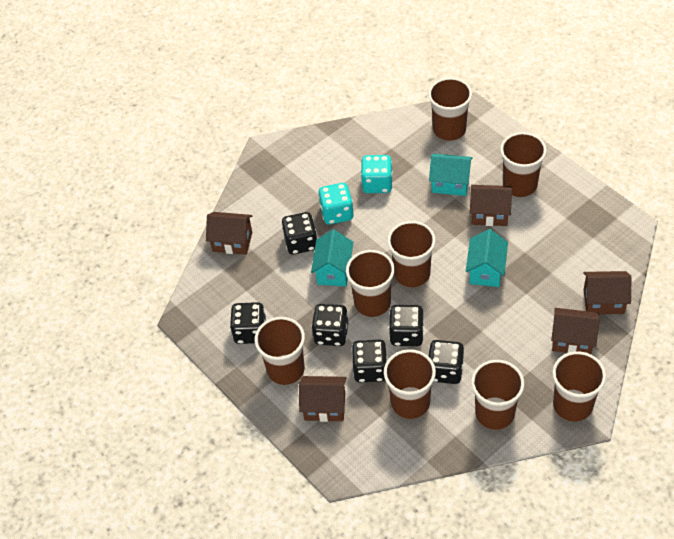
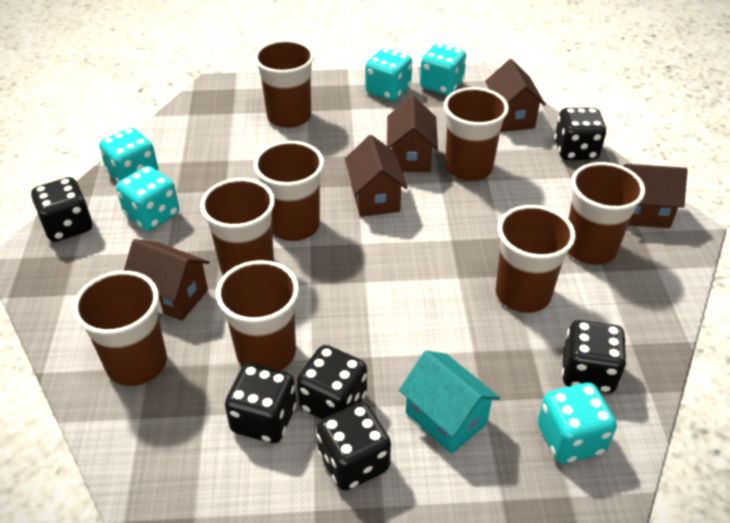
turquoise dice: [318,183,354,224] [361,155,393,193] = 2 -> [99,127,158,182] [116,166,179,231] [365,48,412,101] [420,43,467,95] [538,383,617,464] = 5
turquoise house: [311,230,353,286] [429,154,472,196] [466,229,508,287] = 3 -> [399,350,500,454] = 1

